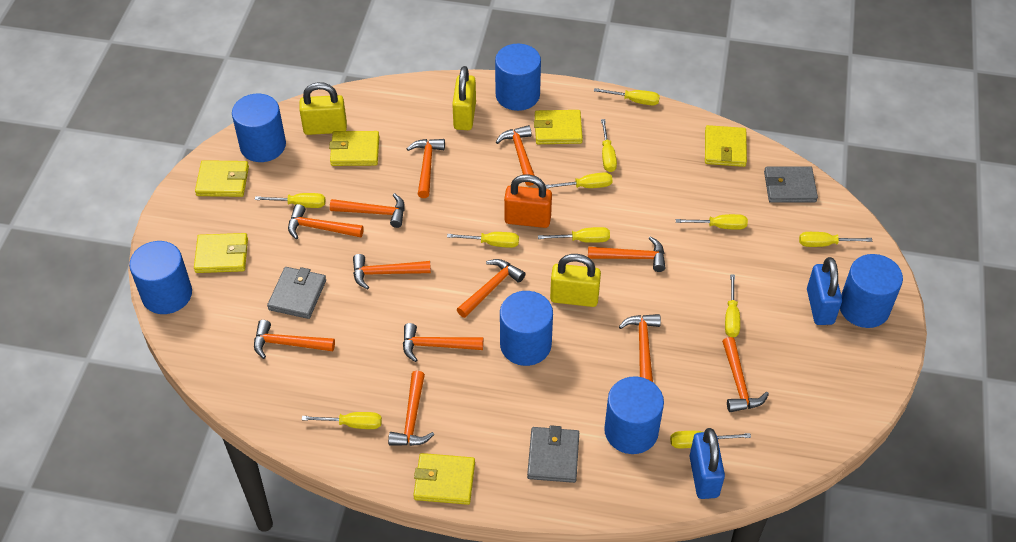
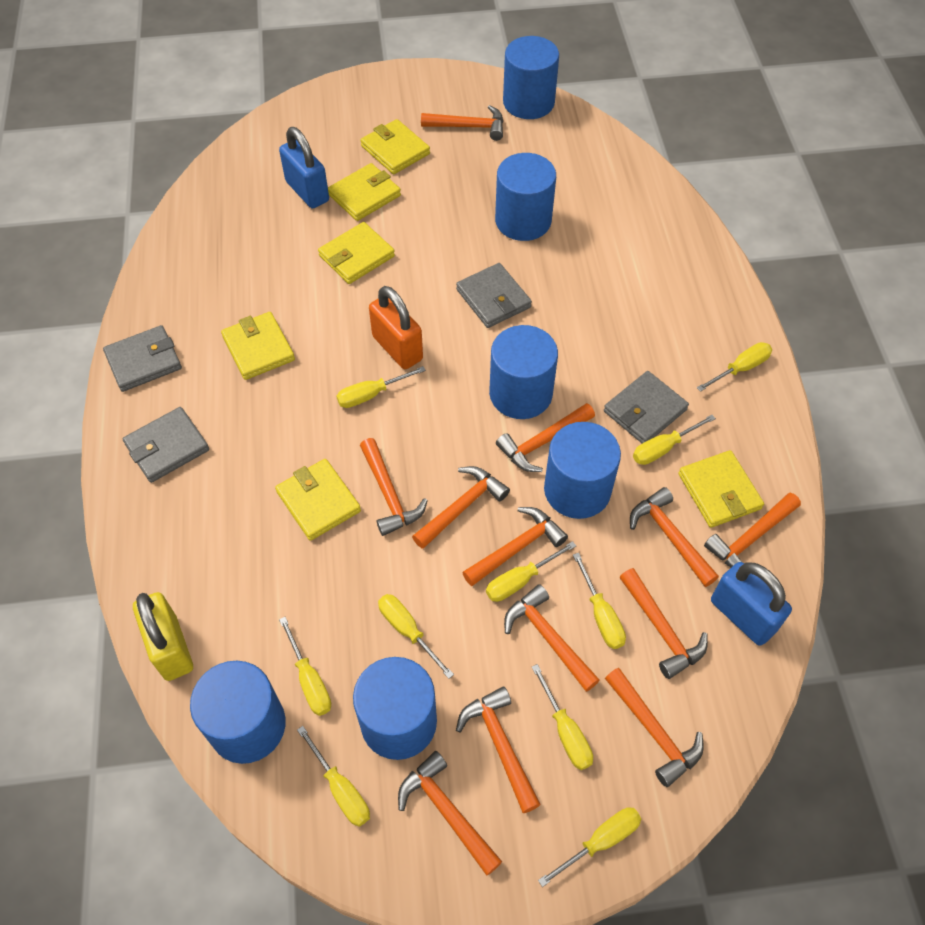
grey wallet: [267,267,326,319] [527,425,579,483] [764,166,818,203] = 3 -> [103,325,182,392] [123,407,209,483] [456,263,532,328] [604,371,689,443] = 4
yellow padlock: [299,82,347,135] [452,66,476,130] [550,254,601,307] = 3 -> [133,592,193,681] = 1
yellow screwdriver: [255,193,325,208] [302,412,382,429] [447,232,519,248] [538,227,610,243] [545,172,613,188] [594,88,660,105] [601,119,617,172] [670,431,751,448] [676,214,748,230] [725,274,740,337] [799,232,872,247] = 11 -> [279,617,331,716] [297,726,370,827] [337,366,426,408] [378,594,454,679] [486,541,576,602] [532,664,593,770] [538,807,641,887] [573,553,626,649] [633,415,716,465] [697,342,772,392] = 10

